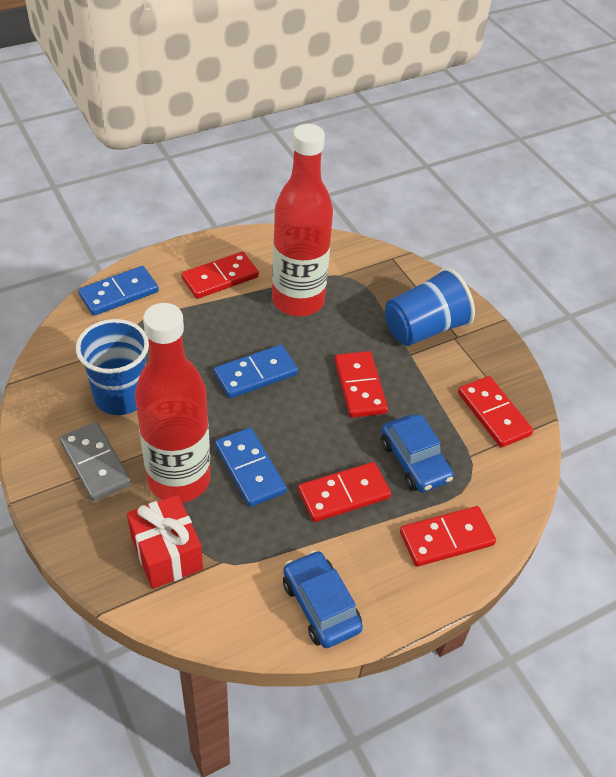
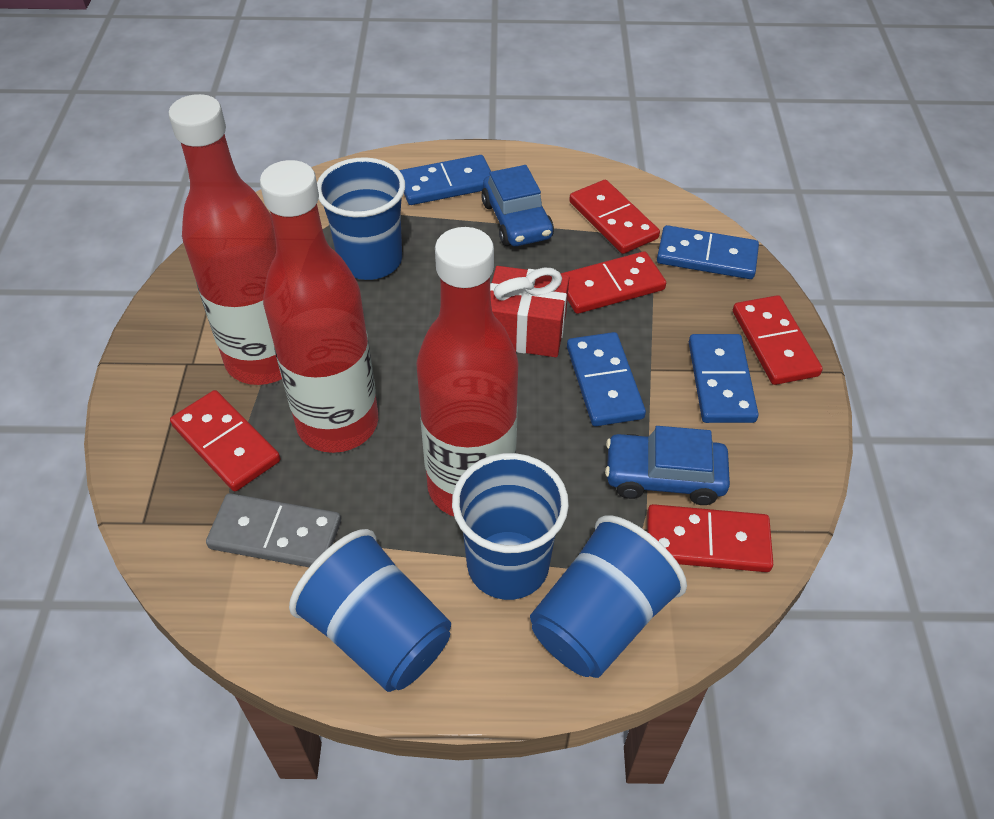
blue cup: [76,319,149,415] [385,268,475,346] = 2 -> [289,529,451,692] [317,157,405,280] [452,453,569,600] [530,516,687,678] = 4
blue domino: [78,266,159,316] [214,345,298,398] [215,428,287,507] = 3 -> [399,155,491,205] [567,332,646,426] [657,225,759,279] [689,334,759,423] = 4
red bottle: [135,303,211,503] [272,124,333,316] = 2 -> [168,94,282,385] [260,160,378,453] [416,227,518,516] = 3

